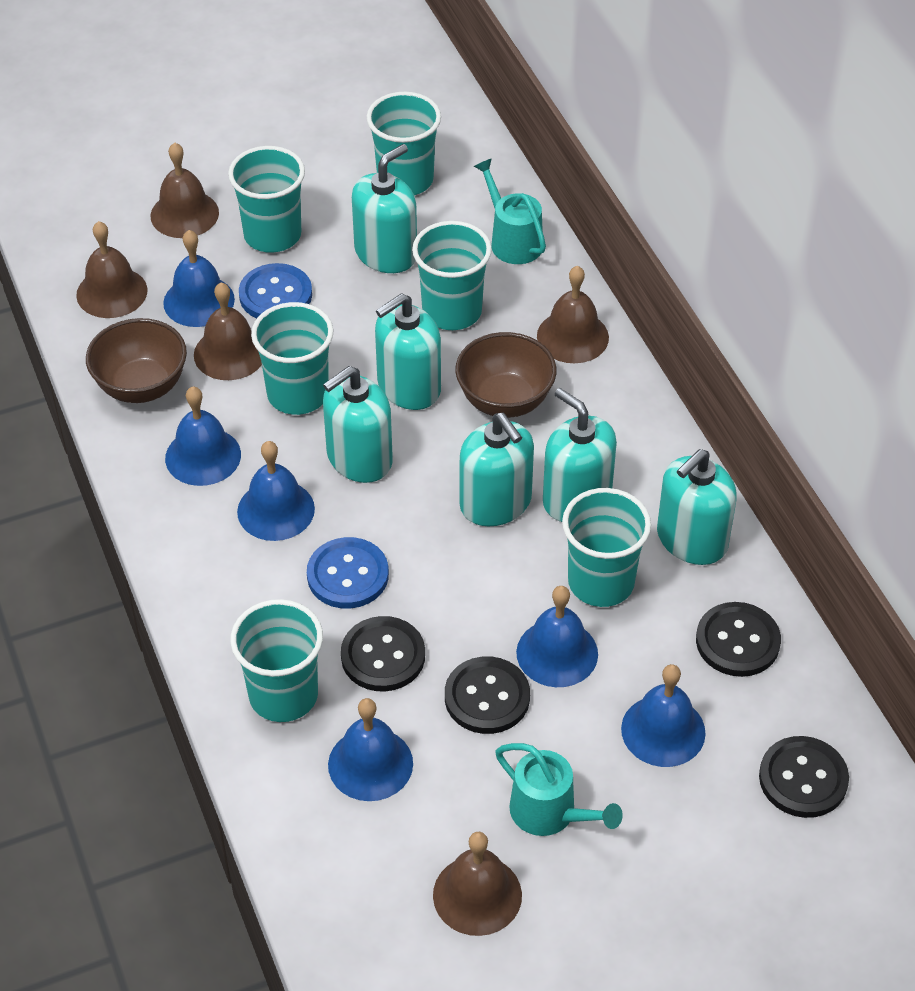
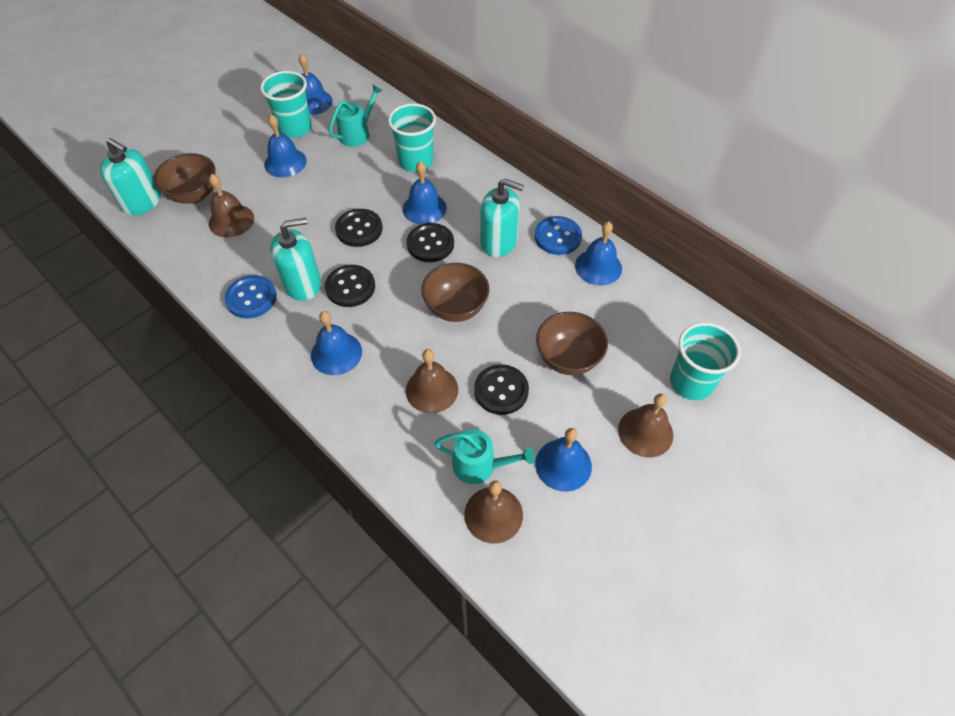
brown bell: [76,221,148,318] [151,142,219,238] [194,282,262,380] [433,832,522,936] [537,266,609,363] = 5 -> [209,174,254,238] [406,349,458,413] [464,481,523,544] [618,394,673,457] = 4
brown bowl: [86,318,187,403] [455,332,556,418] = 2 -> [154,153,216,204] [421,263,489,322] [536,312,608,375] = 3
turquoise cup: [228,146,305,253] [230,599,323,722] [251,302,334,415] [366,92,441,195] [412,221,492,330] [562,488,651,607] = 6 -> [260,71,312,138] [388,103,436,172] [670,322,741,400] = 3
turquoise soap dispenser: [323,366,393,483] [352,144,417,273] [375,293,441,410] [460,413,534,526] [543,388,617,522] [657,449,737,565] = 6 -> [100,138,161,216] [270,218,321,301] [480,179,524,257] = 3

